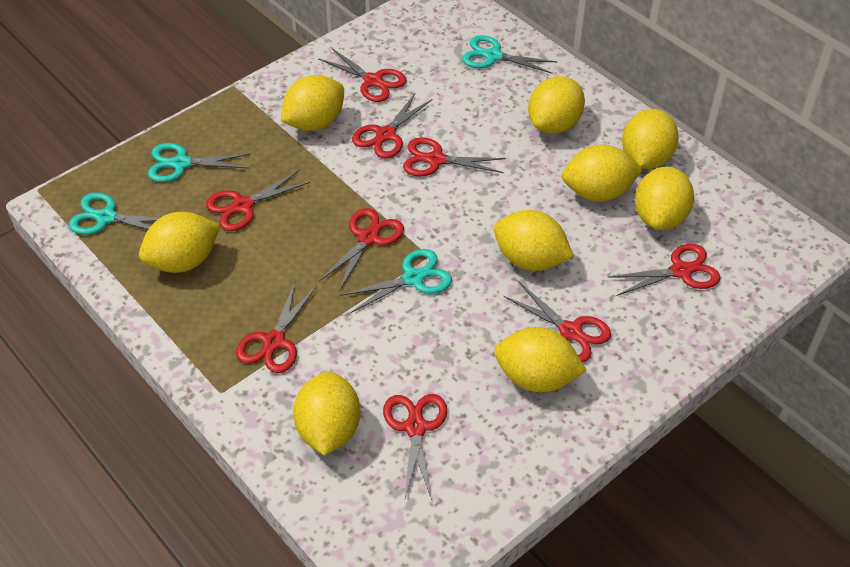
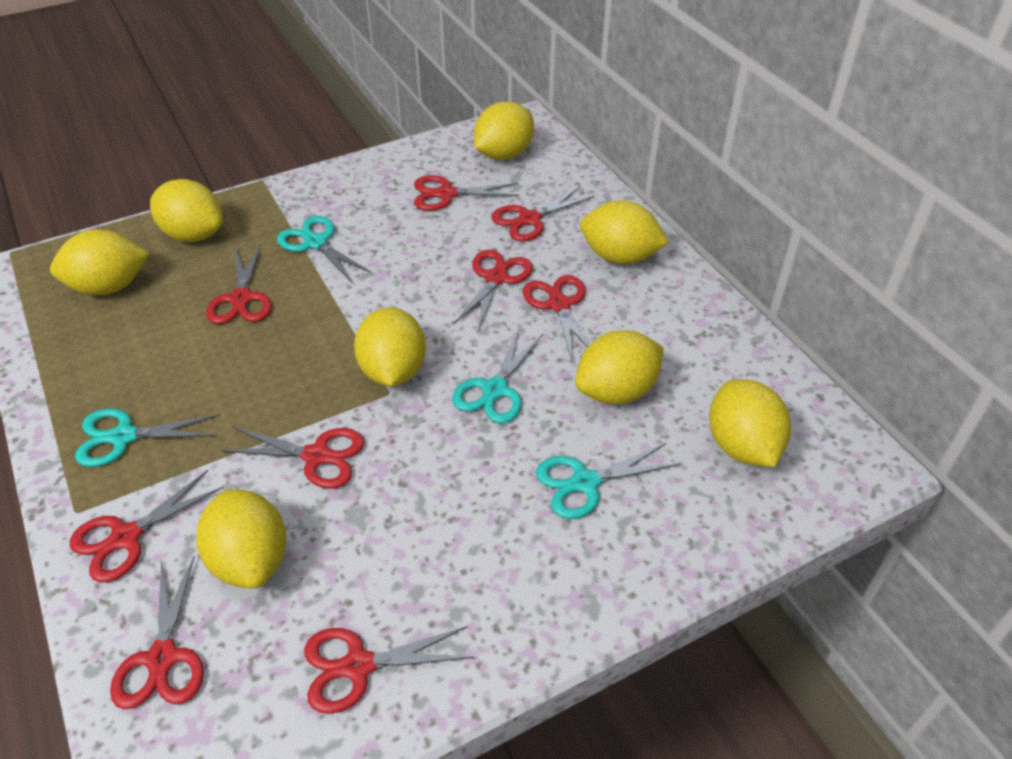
yellow lemon: [139,212,220,273] [281,75,344,131] [293,371,361,456] [494,210,573,271] [494,327,587,392] [528,76,585,134] [562,145,643,202] [622,109,679,169] [635,167,694,230] = 9 -> [50,229,149,295] [150,179,223,242] [196,490,286,588] [354,307,426,386] [474,102,534,160] [575,330,664,405] [580,200,669,264] [709,379,791,467] = 8

